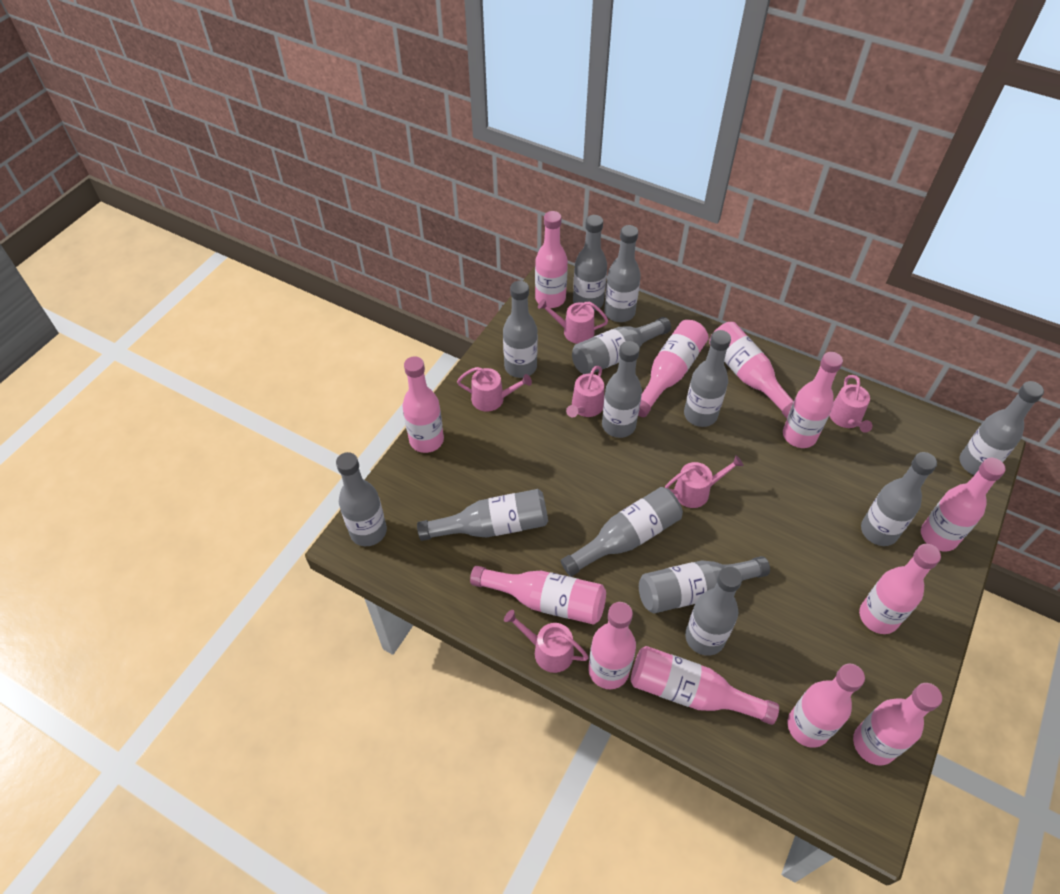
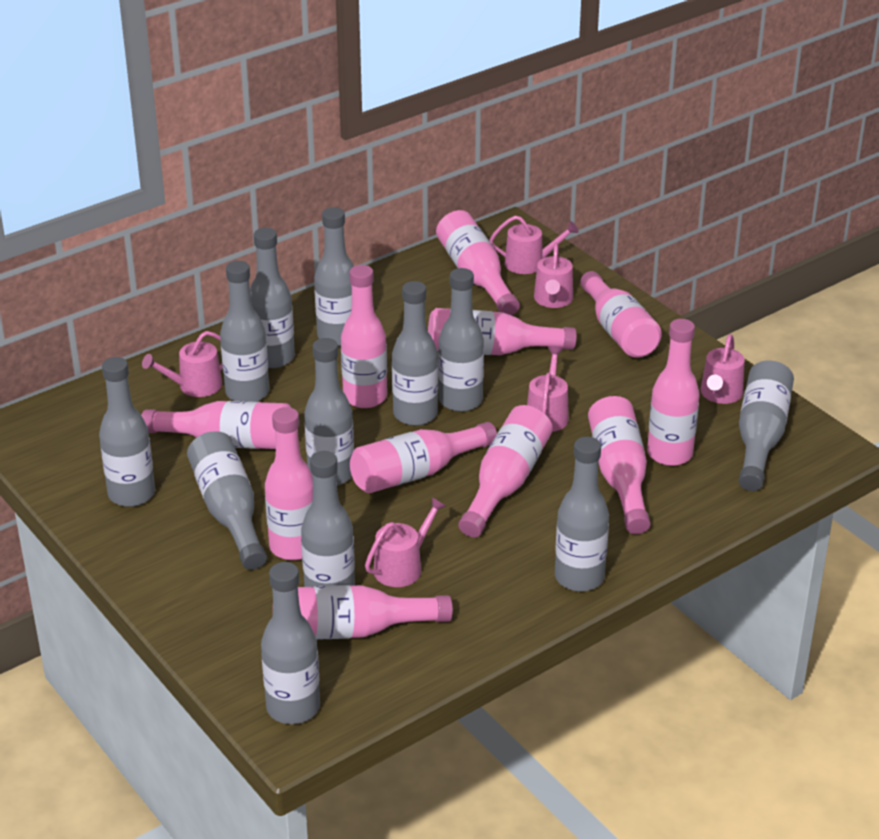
grey bottle: [336,452,387,546] [417,489,548,541] [503,281,538,378] [561,487,683,577] [572,317,671,374] [573,215,607,311] [602,341,642,438] [604,225,641,322] [639,556,770,613] [684,330,731,427] [685,566,743,656] [861,452,937,546] [959,381,1044,475] = 13 -> [99,357,155,507] [187,431,267,570] [220,261,269,402] [250,228,295,368] [261,562,320,724] [301,451,355,587] [304,338,354,486] [314,207,354,347] [392,281,438,426] [438,268,484,412] [555,437,609,592] [739,361,794,491] = 12
pink bottle: [402,356,444,453] [470,566,606,625] [535,211,568,308] [588,602,636,689] [631,646,779,725] [638,320,709,417] [709,322,794,418] [783,352,843,448] [788,664,865,748] [853,683,942,766] [859,544,941,634] [921,458,1006,552] = 12 -> [141,401,292,449] [265,407,313,560] [298,585,453,640] [341,265,387,408] [350,422,497,493] [428,308,577,355] [436,210,520,315] [458,405,553,538] [580,271,662,358] [588,396,651,534] [647,319,700,466] = 11

